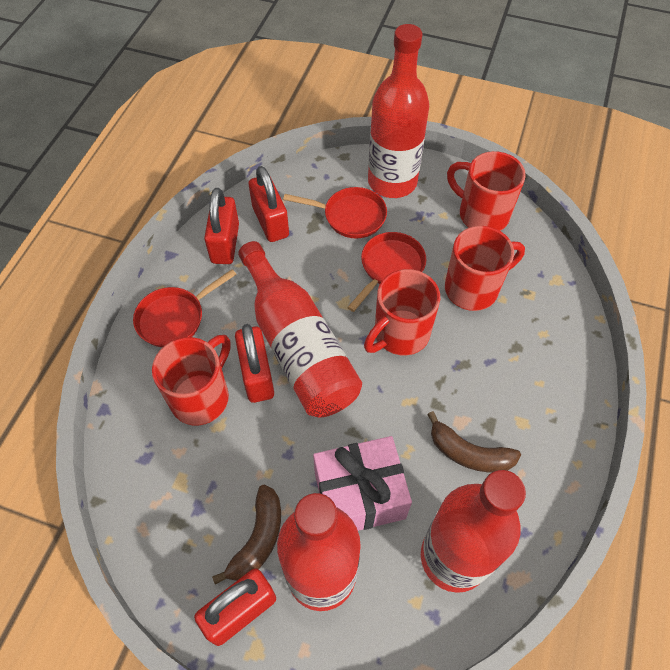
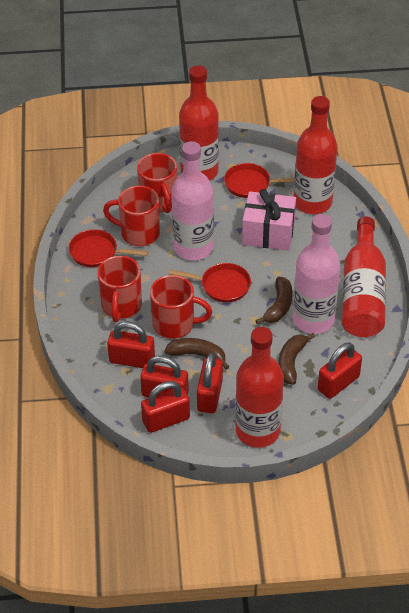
brown banana: [212,485,281,584] [427,411,521,472] = 2 -> [165,338,229,370] [255,276,292,324] [278,333,315,385] = 3
pink bottle: none = 0 -> [171,141,214,260] [293,214,340,334] = 2
red padlock: [194,568,276,646] [204,188,239,264] [235,324,274,403] [249,166,289,242] = 4 -> [107,321,155,368] [140,355,189,398] [141,381,190,433] [197,353,223,413] [318,343,362,399] = 5

